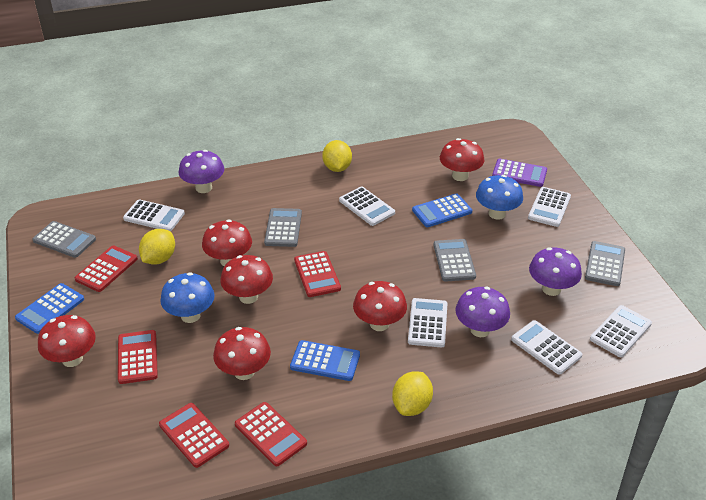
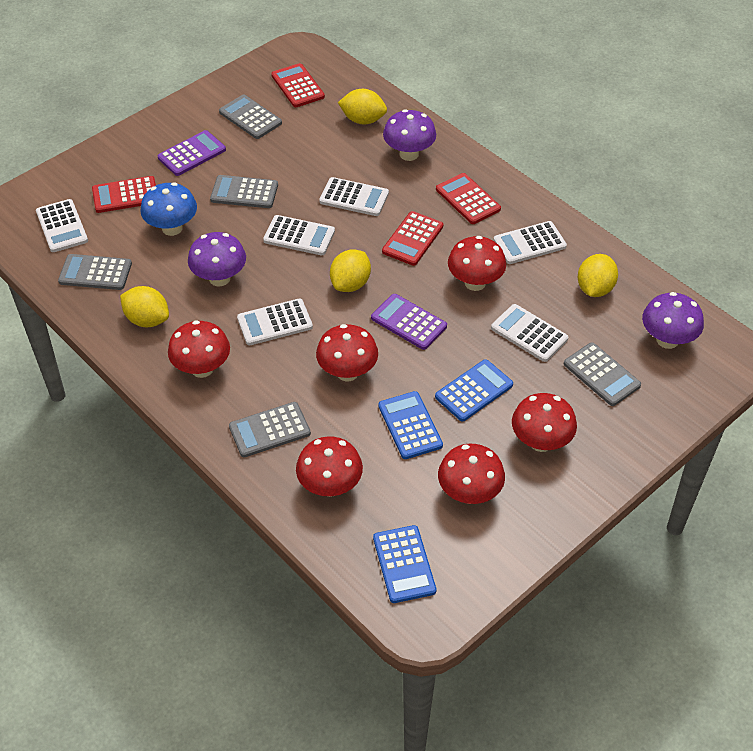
blue mushroom: [160,272,215,323] [476,175,523,220] = 2 -> [140,183,197,236] = 1
grey calculator: [32,221,96,258] [264,208,302,247] [434,239,476,282] [585,241,625,286] = 4 -> [58,254,132,290] [210,175,278,208] [219,95,282,139] [229,402,311,457] [564,342,641,406] = 5
purple calculator: [492,159,547,187] = 1 -> [158,130,226,176] [371,294,447,350] = 2
red calculator: [75,245,138,292] [118,330,158,384] [159,403,229,468] [235,402,307,466] [294,251,341,297] = 5 -> [92,176,156,213] [271,63,325,107] [382,211,443,266] [436,173,501,224] = 4
yellow lemon: [139,229,175,265] [322,140,352,172] [392,371,433,416] = 3 -> [120,286,169,327] [330,249,371,292] [338,89,387,124] [578,254,618,297] = 4

